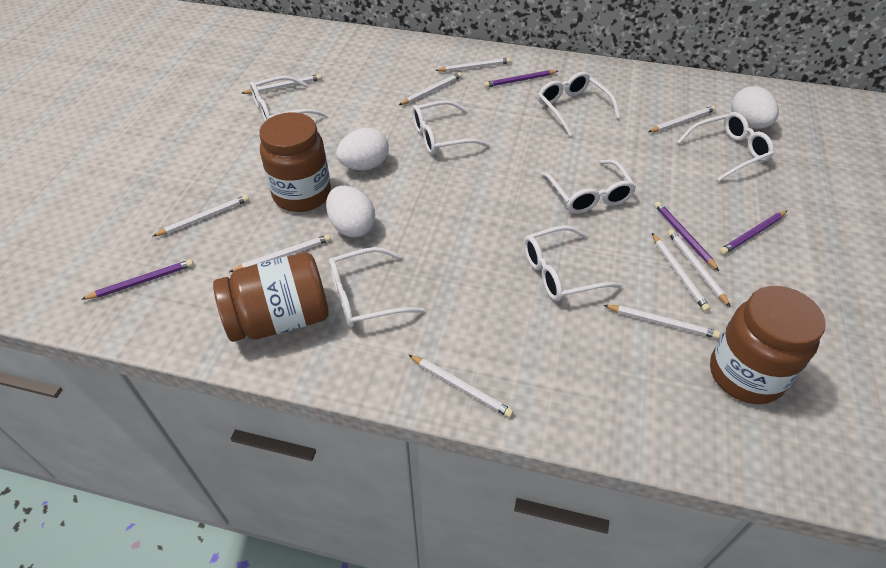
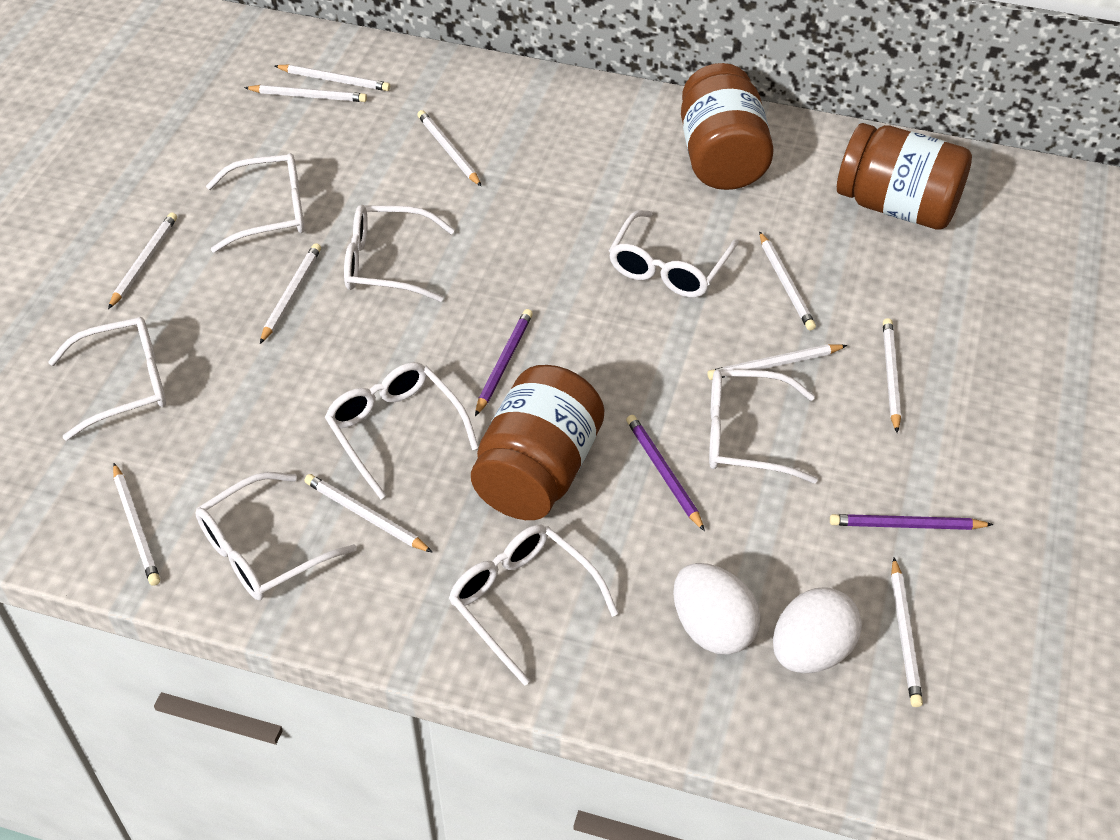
purple pencil: [81,259,194,300] [484,70,558,88] [654,201,719,271] [720,211,787,255] = 4 -> [475,309,533,416] [626,415,705,531] [830,514,993,530] = 3
white egg: [326,186,375,237] [336,128,389,170] [731,86,779,129] = 3 -> [673,563,761,655] [773,587,862,673] = 2
white glasses: [250,76,326,121] [329,247,425,327] [412,100,490,155] [524,225,623,301] [538,72,620,136] [541,159,636,214] [676,112,774,181] = 7 -> [48,317,166,441] [195,472,357,600] [206,153,305,253] [325,362,479,499] [344,205,455,302] [449,525,618,686] [609,210,739,298] [709,369,818,483] = 8
white pencil: [153,195,249,236] [229,234,331,272] [241,74,322,94] [399,72,462,105] [409,355,514,418] [435,58,511,72] [603,305,720,339] [648,106,716,132] [652,233,710,312] [668,229,731,307] = 10 -> [108,212,177,309] [113,463,160,586] [244,85,367,102] [260,243,321,344] [275,64,390,91] [304,474,433,553] [417,110,482,187] [707,344,847,380] [759,231,816,331] [883,318,901,433] [891,558,923,707] = 11

